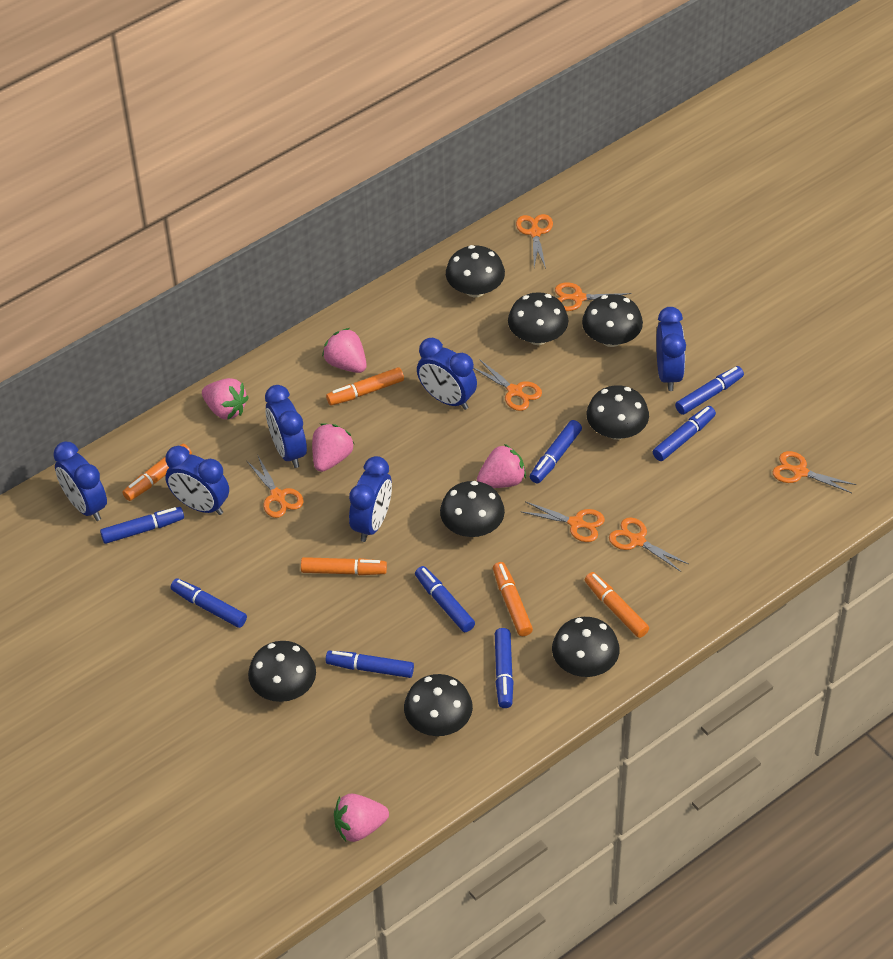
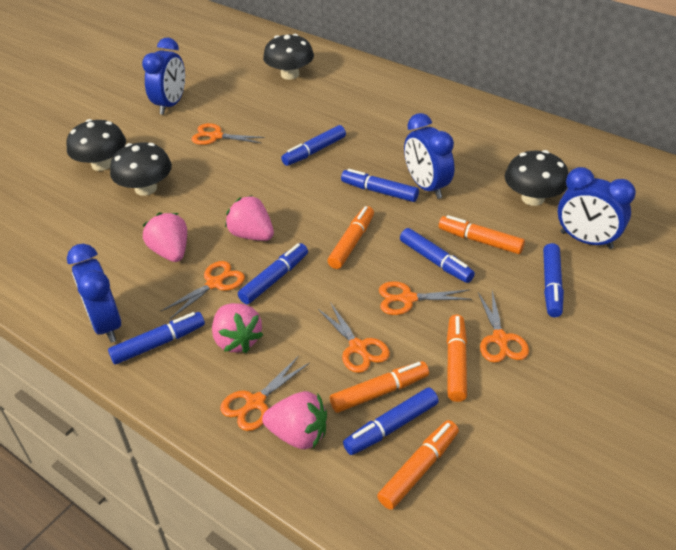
black mushroom: [248,641,316,702] [404,674,473,736] [440,481,505,537] [446,245,505,297] [508,292,568,345] [552,617,620,677] [582,294,643,347] [586,385,649,440] = 8 -> [67,119,126,171] [110,142,172,196] [263,34,314,80] [505,150,569,206] = 4
blue clock: [53,442,107,521] [165,446,229,515] [265,385,307,468] [349,456,392,542] [417,338,477,410] [656,307,686,391] = 6 -> [67,244,121,343] [142,38,185,115] [404,113,454,199] [558,167,636,249] = 4
blue marker: [100,507,184,544] [171,578,247,628] [325,651,414,678] [415,566,475,632] [495,628,514,708] [530,420,582,484] [653,406,716,461] [675,366,744,415] = 8 -> [108,312,205,365] [238,243,308,304] [281,125,346,166] [341,169,419,202] [343,387,439,455] [400,228,475,283] [543,243,564,317] = 7
orange scissors: [246,456,304,518] [473,359,542,411] [516,214,553,269] [522,501,605,542] [555,282,632,311] [609,518,688,572] [773,451,856,493] = 7 -> [161,261,245,319] [191,123,265,145] [220,356,309,431] [318,302,390,373] [379,281,472,315] [478,291,529,363] = 6
pink strawberry: [202,378,249,420] [312,423,354,472] [322,328,367,373] [334,793,389,842] [477,444,526,488] = 5 -> [142,212,187,262] [212,303,263,353] [225,195,274,241] [262,391,327,449] = 4

